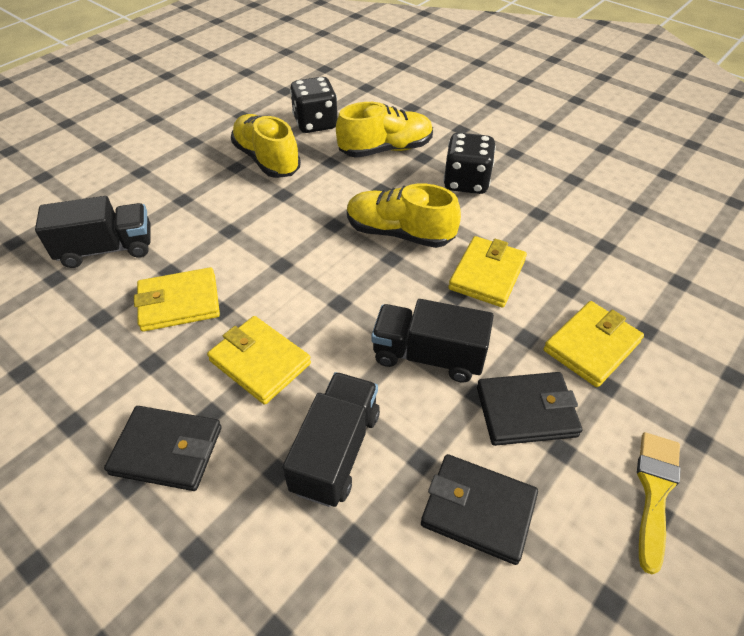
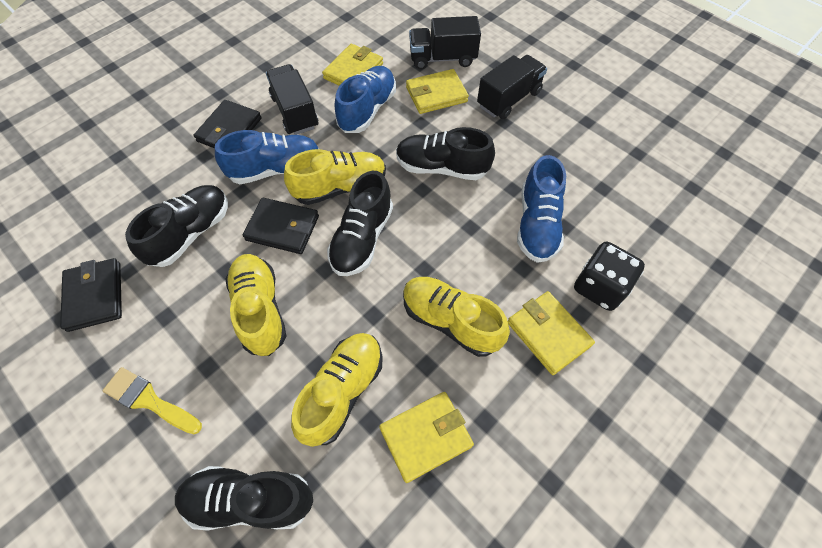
black dice: [290,77,338,133] [443,133,496,194] = 2 -> [574,242,645,311] = 1
black shoe: none = 0 -> [125,185,228,267] [175,466,313,530] [327,171,393,276] [396,127,495,180] = 4
blue shoe: none = 0 -> [215,130,319,184] [335,66,396,133] [517,155,566,263] = 3
yellow shoe: [231,114,301,178] [336,102,433,158] [347,183,461,248] = 3 -> [225,254,286,356] [284,149,386,205] [291,333,383,447] [403,277,510,357] = 4

